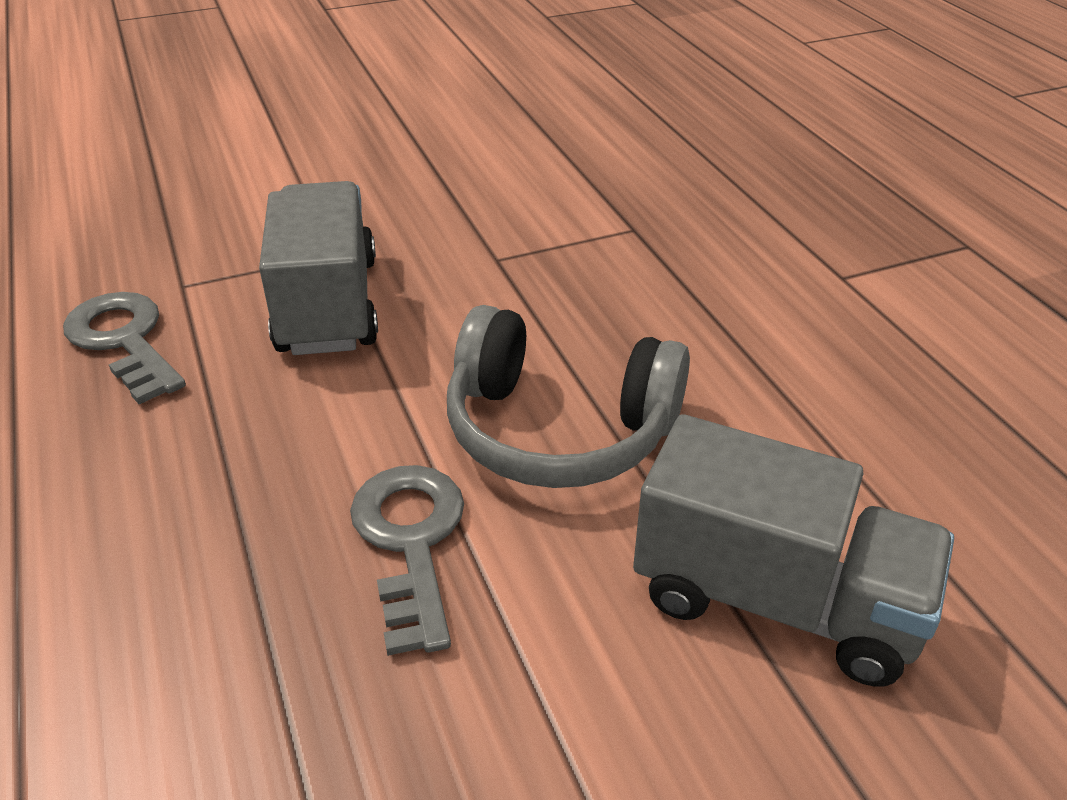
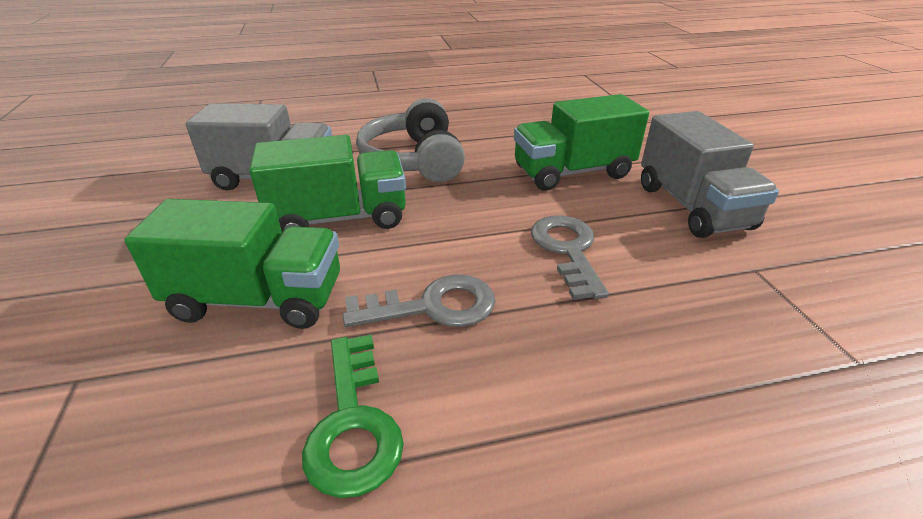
green key: none = 0 -> [302,334,404,498] = 1
green truck: none = 0 -> [124,199,340,329] [249,135,406,232] [514,94,649,191] = 3

